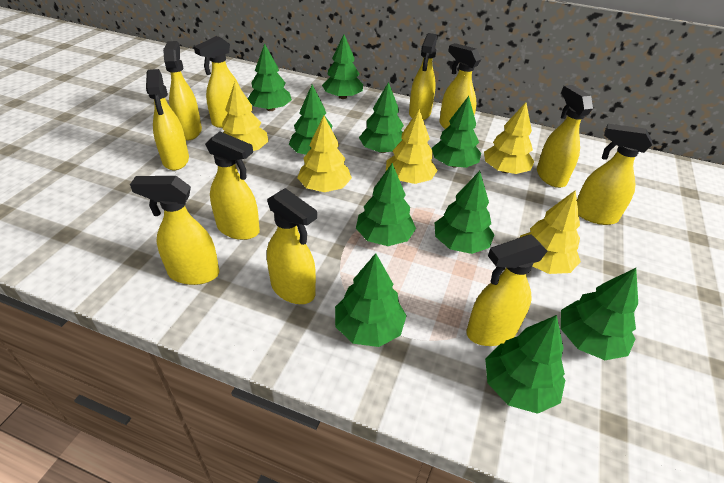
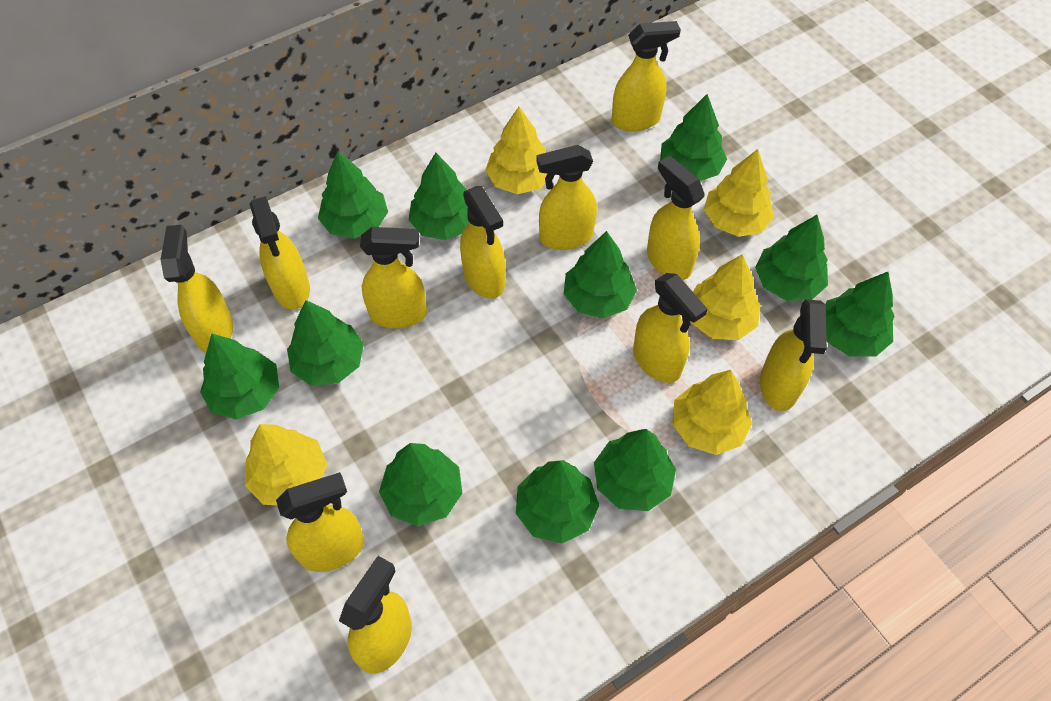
green tree: [248,43,292,111] [289,85,337,155] [322,35,363,99] [335,253,407,347] [356,163,416,246] [359,82,404,153] [432,96,481,168] [435,171,495,254] [485,315,565,414] [561,268,638,360] = 10 -> [200,334,279,419] [287,300,364,386] [318,151,388,239] [379,443,462,526] [409,153,469,240] [516,460,599,543] [564,231,637,318] [594,429,676,511] [660,94,727,181] [755,215,828,301] [825,272,895,357] = 11

